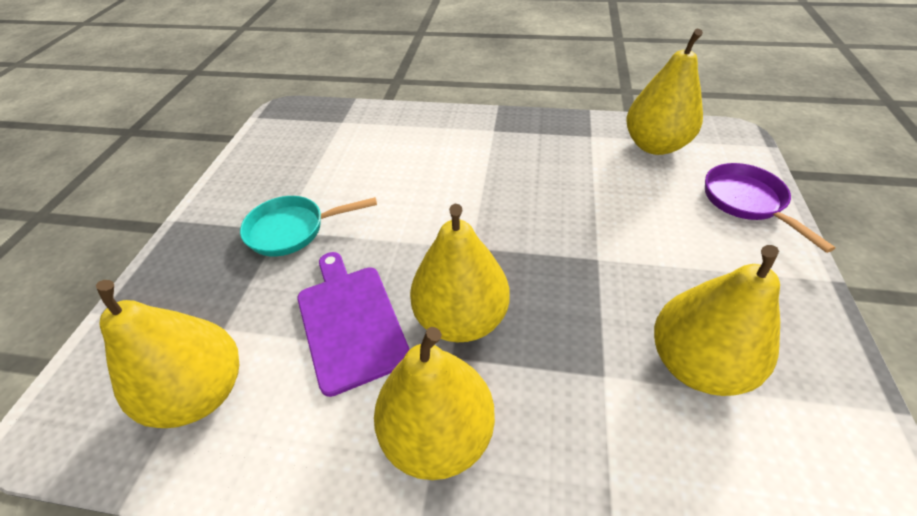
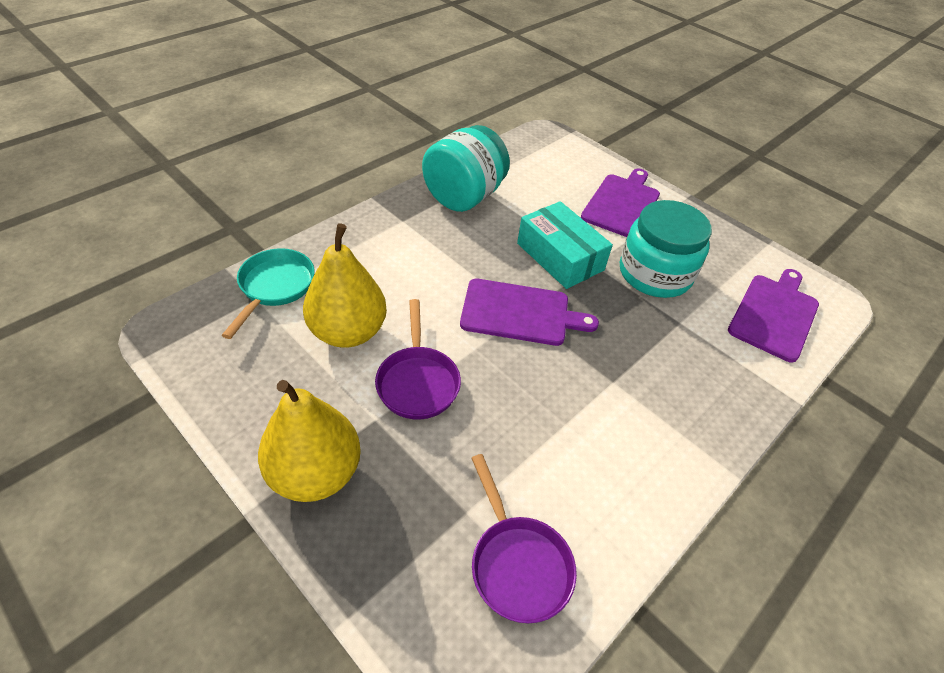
purple cutting board: [297,252,410,397] = 1 -> [460,279,599,346] [581,169,660,237] [728,269,819,363] = 3
purple pan: [705,163,836,253] = 1 -> [375,299,461,420] [471,454,577,623] = 2
turquoise box: none = 0 -> [517,201,613,289] = 1
turquoise jar: none = 0 -> [422,125,510,212] [620,200,712,298] = 2
yellow pear: [96,280,239,428] [374,327,495,480] [410,204,509,342] [626,29,703,155] [654,245,780,396] = 5 -> [258,380,361,502] [303,223,387,348] = 2

